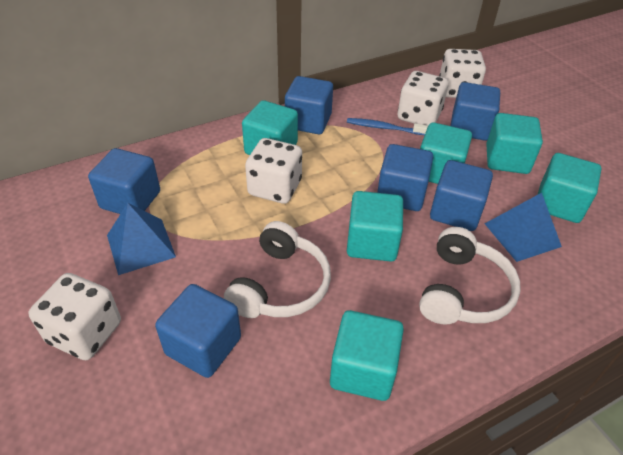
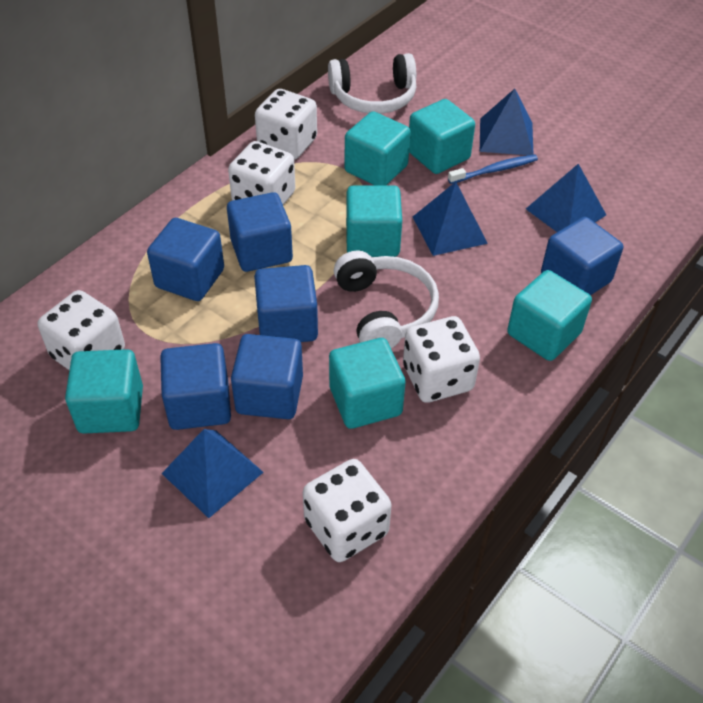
blue pyramid: [107,203,176,275] [485,193,562,262] = 2 -> [161,429,264,518] [413,182,488,256] [480,89,534,155] [526,164,606,232] = 4
white dice: [28,273,121,360] [245,138,302,204] [397,71,448,126] [439,49,486,98] = 4 -> [38,290,125,370] [228,141,295,205] [255,89,317,160] [303,459,392,562] [403,316,480,403] = 5

